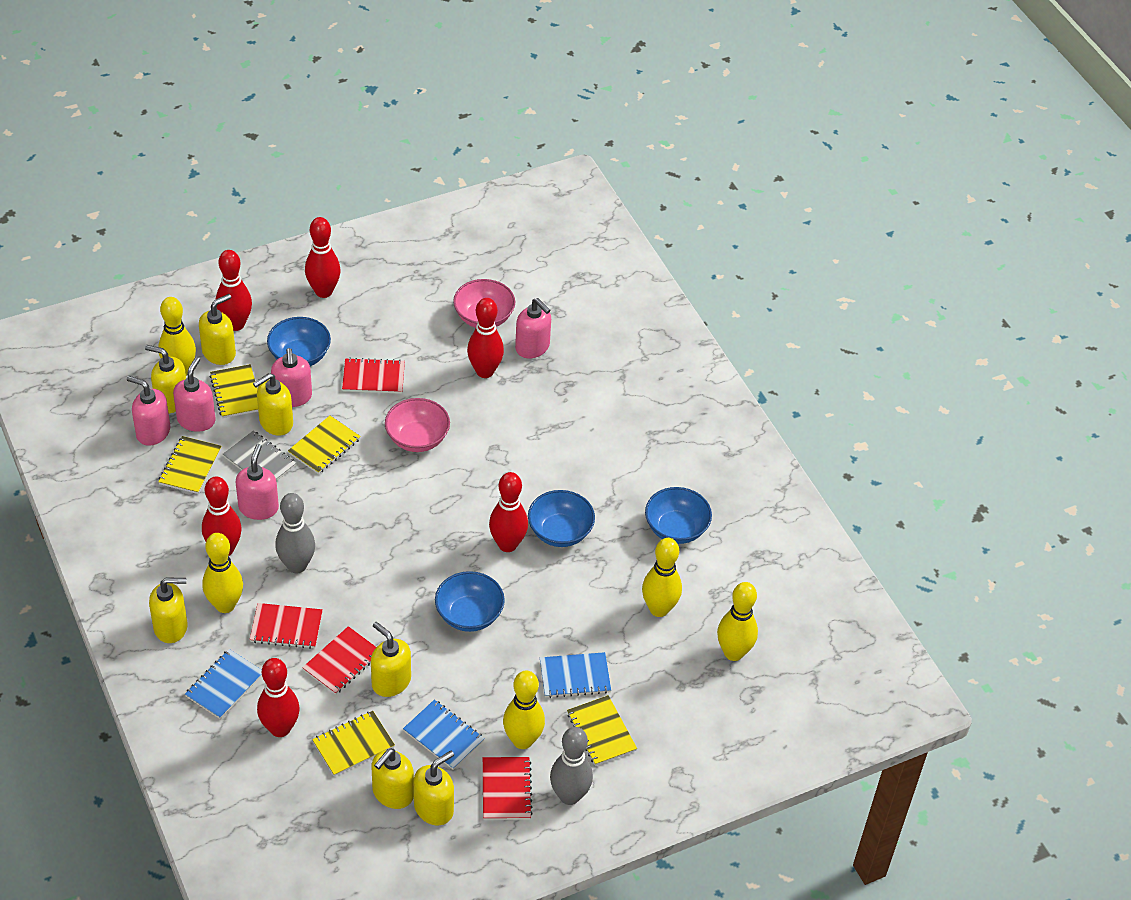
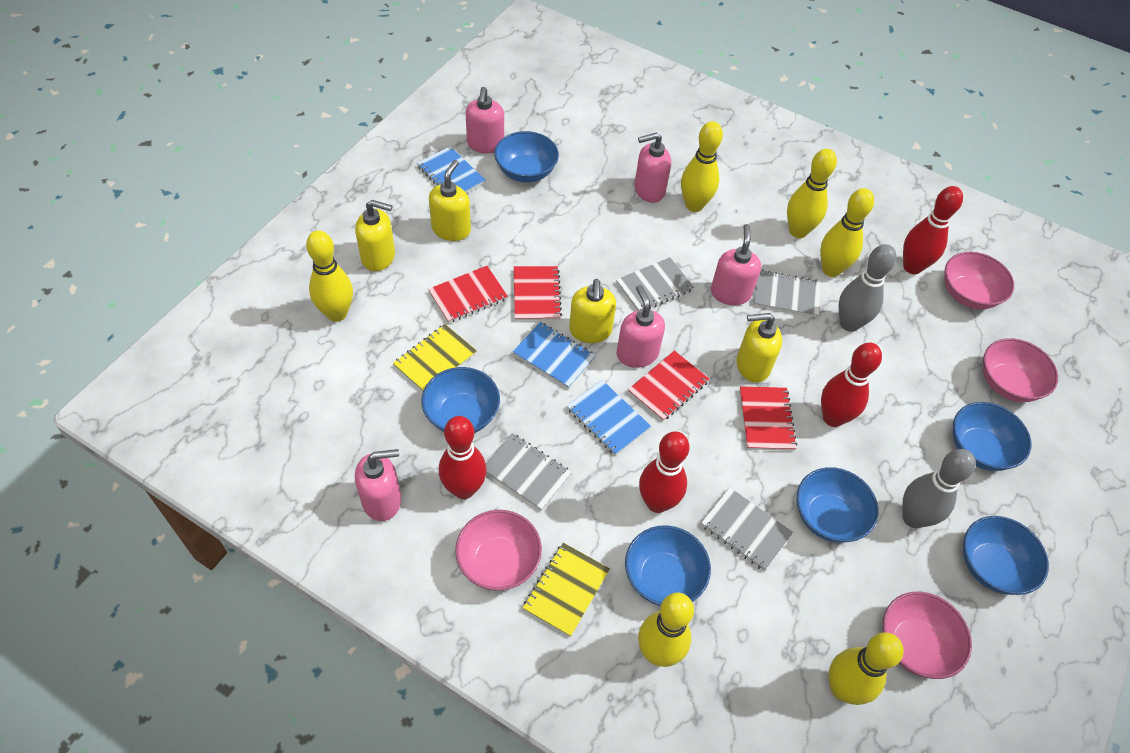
blue bowl: [267,317,331,366] [435,571,505,632] [528,490,595,547] [645,487,712,544] = 4 -> [421,367,500,433] [494,131,559,183] [625,525,711,606] [797,467,878,543] [953,402,1031,471] [963,516,1049,595] = 6
grey notebook: [223,431,296,481] = 1 -> [486,433,572,511] [616,257,694,310] [701,487,793,571] [753,269,821,318] = 4
pink bowl: [385,398,450,452] [453,279,515,328] = 2 -> [455,510,542,591] [883,592,972,679] [945,252,1014,309] [983,338,1058,402] = 4
red bowling pin: [202,476,242,556] [216,250,252,331] [257,658,300,737] [305,217,341,298] [467,298,504,378] [489,472,528,552] = 6 -> [439,416,487,499] [639,431,689,513] [821,343,882,427] [903,186,963,274] = 4
yellow bowling pin: [158,297,196,376] [202,533,243,613] [503,670,545,749] [642,538,682,617] [717,582,758,661] = 5 -> [306,230,353,322] [638,592,694,667] [681,121,723,212] [787,149,837,238] [820,188,874,277] [828,632,904,705] = 6
yellow notebook: [158,436,221,494] [210,364,258,418] [288,416,361,474] [312,711,395,776] [567,695,637,766] = 5 -> [393,324,477,391] [523,543,610,637] = 2
yellow soap dispenser: [145,345,186,413] [149,578,188,643] [199,294,236,365] [253,373,293,436] [371,622,411,697] [372,748,414,809] [414,751,454,826] = 7 -> [355,200,395,271] [429,160,471,241] [569,279,616,343] [736,313,782,383] = 4

